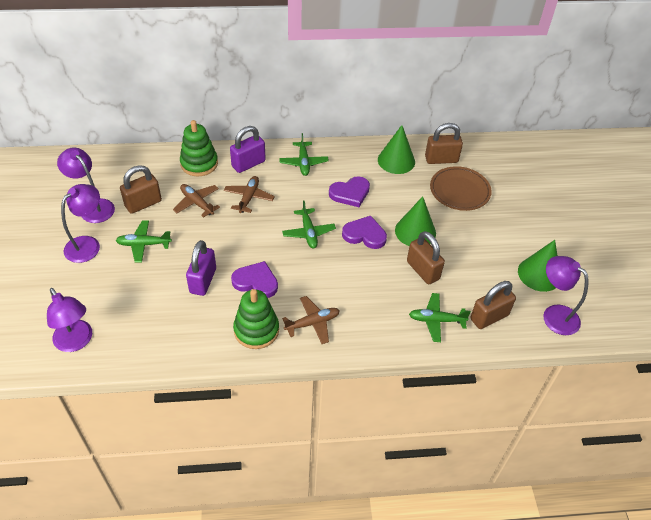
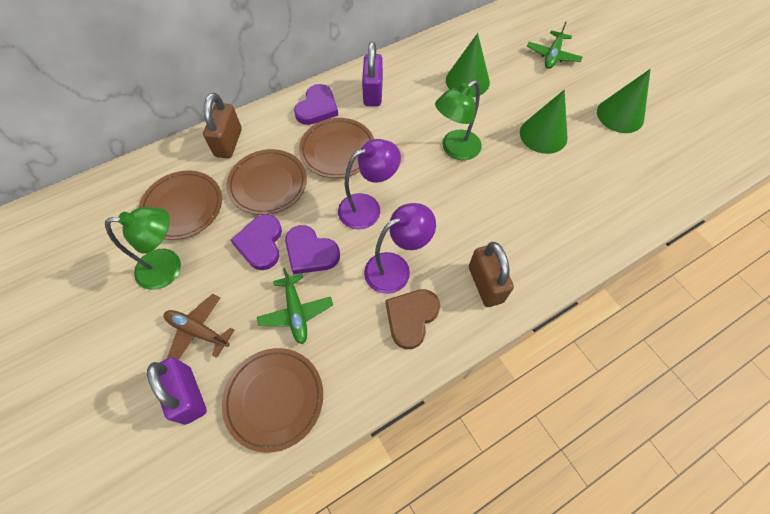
brown heart: none = 0 -> [385,289,440,349] = 1
brown padlock: [120,165,162,214] [407,231,445,284] [425,123,463,164] [470,281,516,329] = 4 -> [203,93,242,158] [469,242,514,307] = 2
brown plane: [173,184,220,218] [224,176,275,213] [282,296,340,344] = 3 -> [164,294,234,360] = 1
brown plate: [430,166,492,211] = 1 -> [139,171,222,240] [222,348,323,453] [227,149,307,215] [299,118,374,178] = 4
green lamp: none = 0 -> [105,207,181,290] [435,80,482,160] = 2
green plane: [116,220,172,263] [279,133,329,176] [282,200,336,249] [409,293,471,342] = 4 -> [257,268,333,344] [527,21,582,69] = 2
green stacking toy: [180,120,218,176] [233,289,279,349] = 2 -> none = 0
purple lamp: [47,288,92,352] [57,148,115,223] [61,184,100,263] [543,256,589,335] = 4 -> [338,139,401,230] [364,203,436,294] = 2

